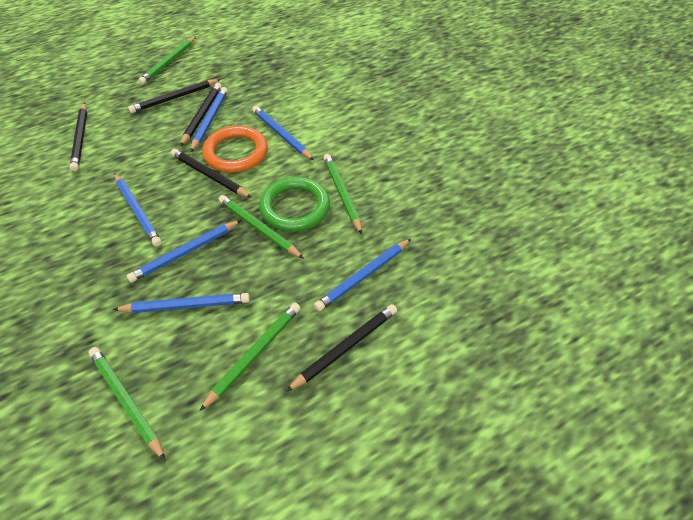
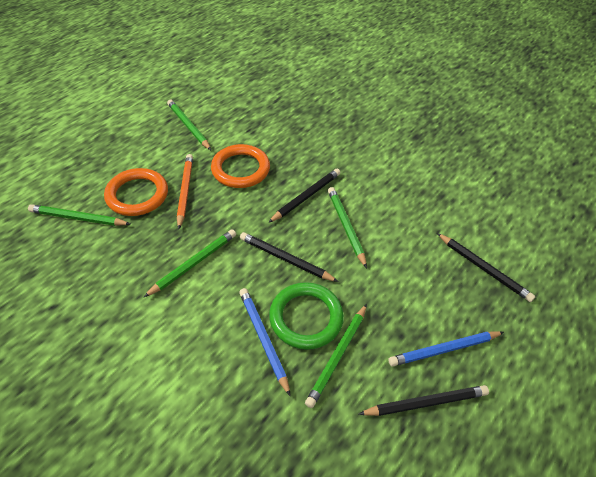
black pencil: [70,103,87,171] [128,79,221,113] [171,149,252,198] [180,83,222,147] [286,304,397,392] = 5 -> [240,232,339,282] [268,169,340,223] [359,385,489,416] [437,233,535,302] = 4
blue pencil: [113,293,250,313] [115,173,162,246] [126,220,241,282] [190,87,228,153] [252,106,314,160] [314,239,411,311] = 6 -> [239,288,291,397] [388,331,504,367] = 2
orange pencil: none = 0 -> [177,154,193,229] = 1
orange ring: [202,126,268,173] = 1 -> [104,168,168,216] [211,144,270,188] = 2

